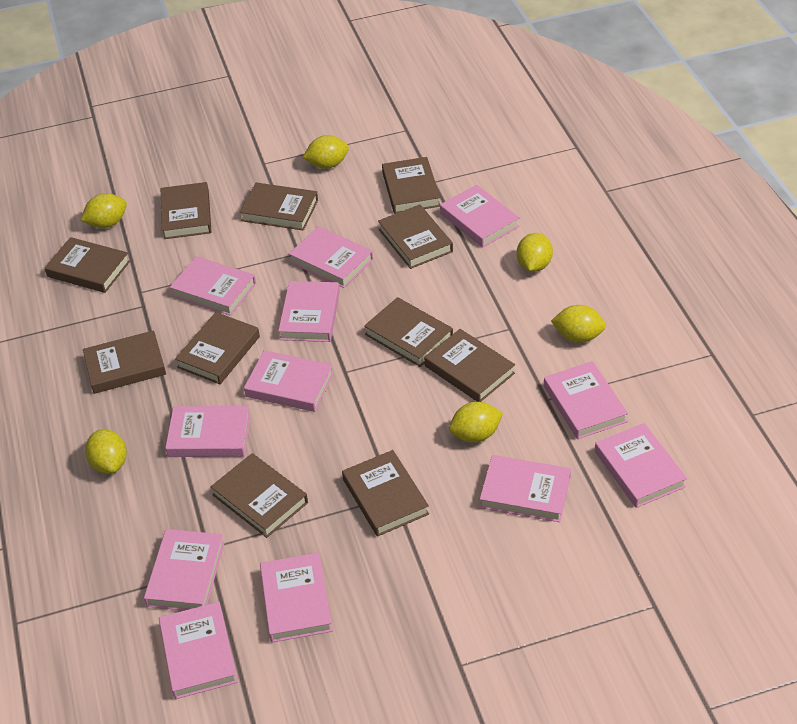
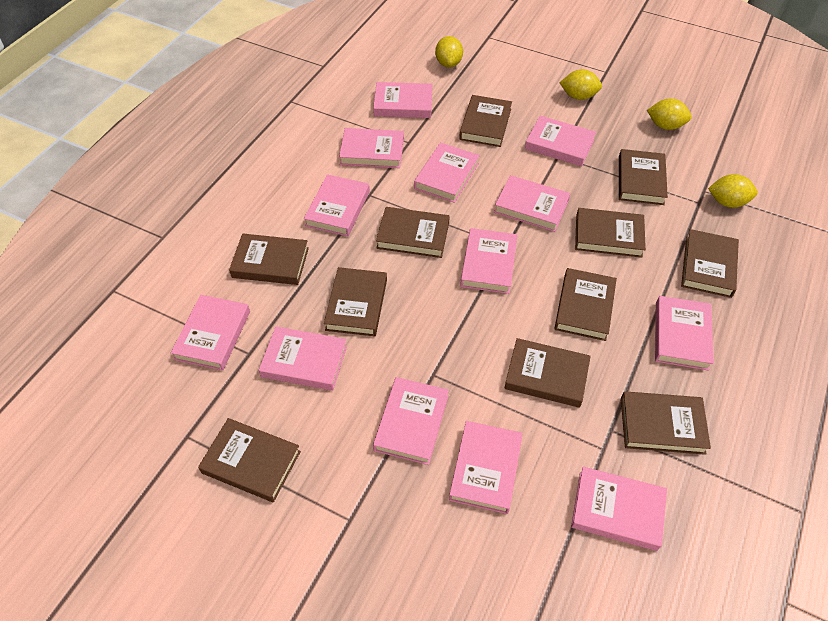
pink book: [144,529,224,611] [159,602,238,699] [165,406,250,457] [170,256,256,316] [244,350,334,412] [260,553,333,642] [278,281,340,342] [289,226,373,288] [440,185,520,248] [480,455,571,522] [544,361,628,439] [595,423,687,508] = 12 -> [171,295,250,371] [259,327,347,391] [304,174,370,236] [339,128,404,168] [373,82,432,118] [373,377,449,465] [414,143,480,203] [449,421,523,514] [460,228,517,294] [494,175,570,232] [525,116,596,167] [571,467,667,551] [655,296,714,371] = 13
yellow lemon: [81,193,127,228] [85,429,127,474] [303,135,349,169] [449,402,503,443] [517,233,553,272] [551,305,606,343] = 6 -> [435,36,463,67] [560,69,602,100] [647,98,692,130] [708,174,758,208] = 4

